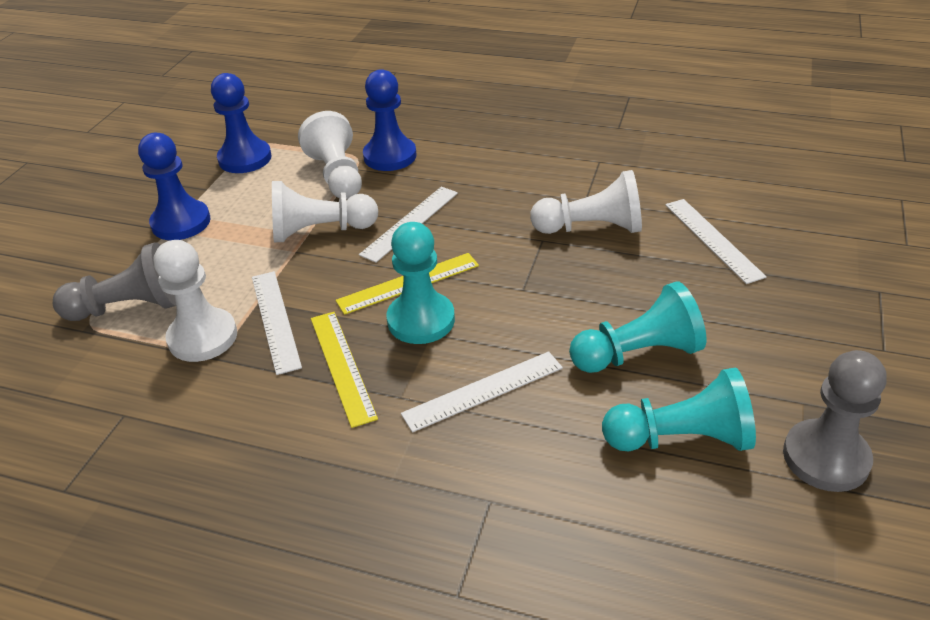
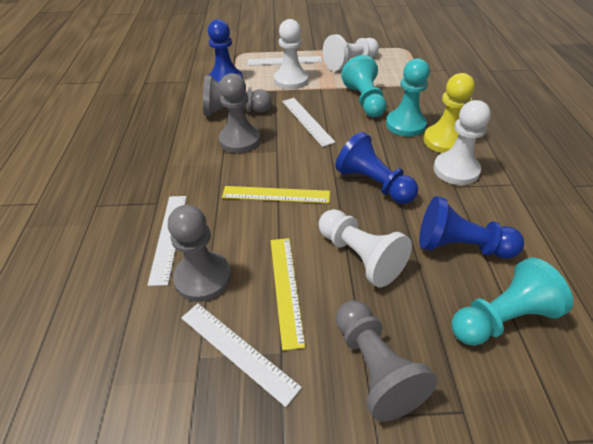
grey pawn: [53,242,176,321] [783,350,886,492] = 2 -> [168,205,231,302] [203,75,272,116] [219,73,260,153] [336,300,437,422] = 4
yellow pawn: none = 0 -> [423,73,475,153] = 1

